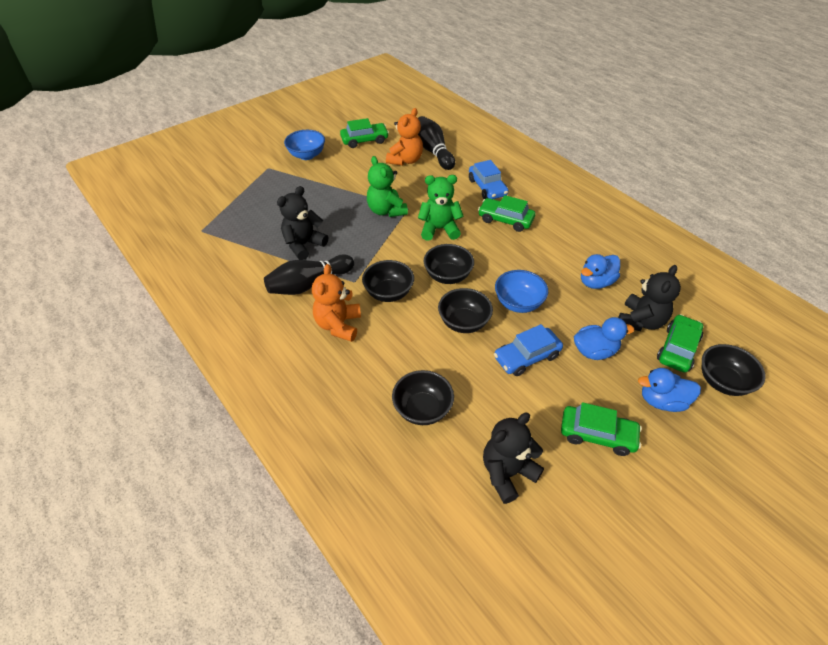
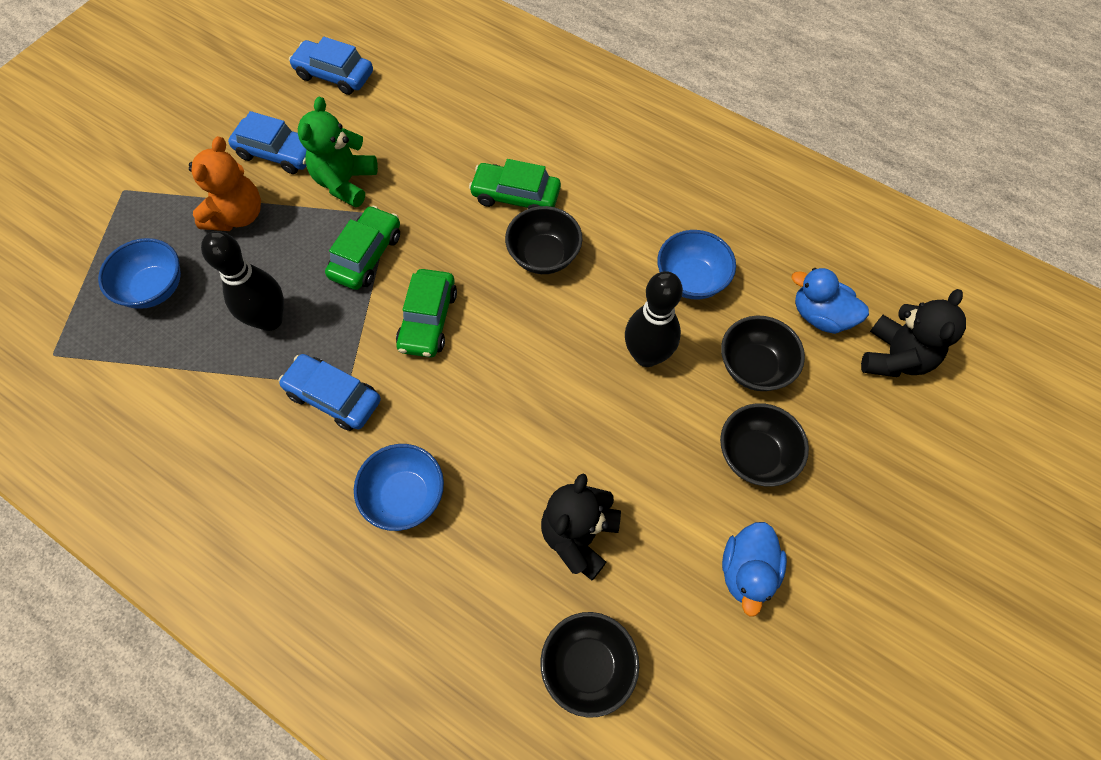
black bowl: [362,260,414,302] [392,370,454,425] [424,244,474,284] [438,288,493,333] [702,344,766,396] = 5 -> [505,206,582,274] [540,612,639,718] [720,403,809,487] [721,316,805,391] = 4
black teddy bear: [277,186,328,260] [483,413,544,504] [618,265,681,331] = 3 -> [541,474,621,580] [861,289,966,377] = 2
blue bowl: [284,130,325,160] [495,270,548,313] = 2 -> [98,238,181,309] [354,444,444,531] [657,230,736,299] = 3
blue car: [469,160,508,199] [494,324,563,376] = 2 -> [228,111,307,174] [279,354,381,431] [289,37,373,95] = 3
blue duck: [574,317,634,360] [581,254,620,289] [638,368,701,412] = 3 -> [722,522,787,617] [792,268,869,334] = 2
green car: [340,118,389,148] [478,195,535,232] [561,402,642,456] [657,314,703,373] = 4 -> [325,206,400,290] [396,269,457,358] [469,159,561,209] = 3
green teddy bear: [367,156,408,217] [418,175,464,241] = 2 -> [298,97,378,207] = 1
orange teddy bear: [312,264,361,342] [386,108,423,166] = 2 -> [189,136,261,231] = 1

